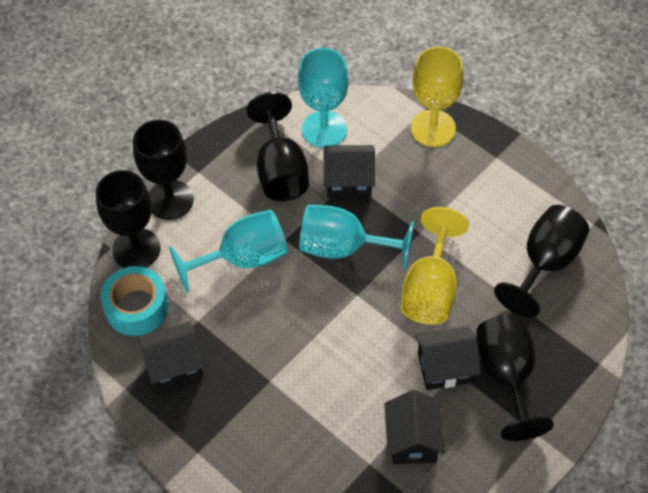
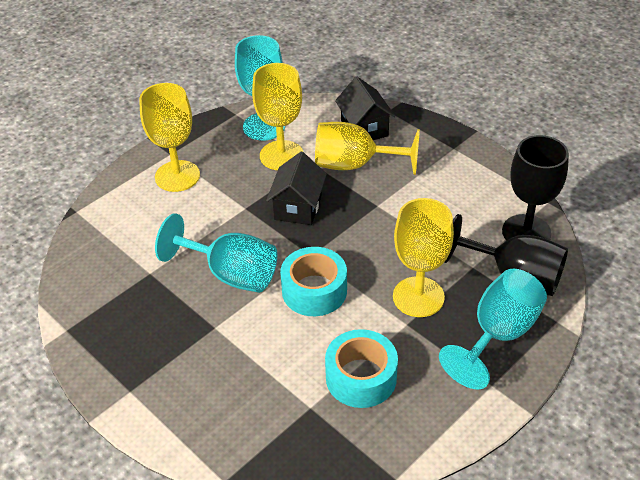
black goblet: [96,170,161,268] [133,120,194,220] [247,92,309,201] [476,314,554,441] [494,205,589,318] = 5 -> [444,214,568,296] [502,135,569,241] = 2
black house: [138,321,205,390] [324,145,375,198] [384,390,445,464] [415,326,481,390] = 4 -> [266,152,327,225] [335,77,395,140] = 2
turquoise tape: [101,266,168,336] = 1 -> [280,247,347,316] [325,329,398,408] = 2
yellow goblet: [400,207,469,325] [410,46,464,147] = 2 -> [139,83,200,192] [252,63,303,170] [315,122,420,175] [393,198,454,317] = 4

